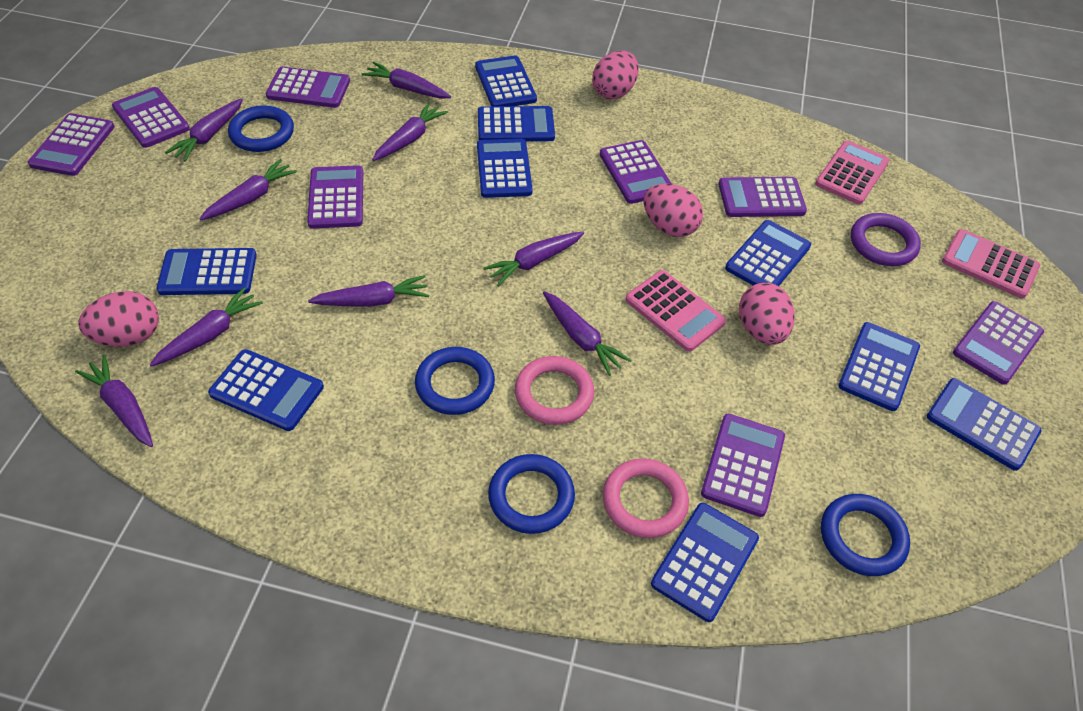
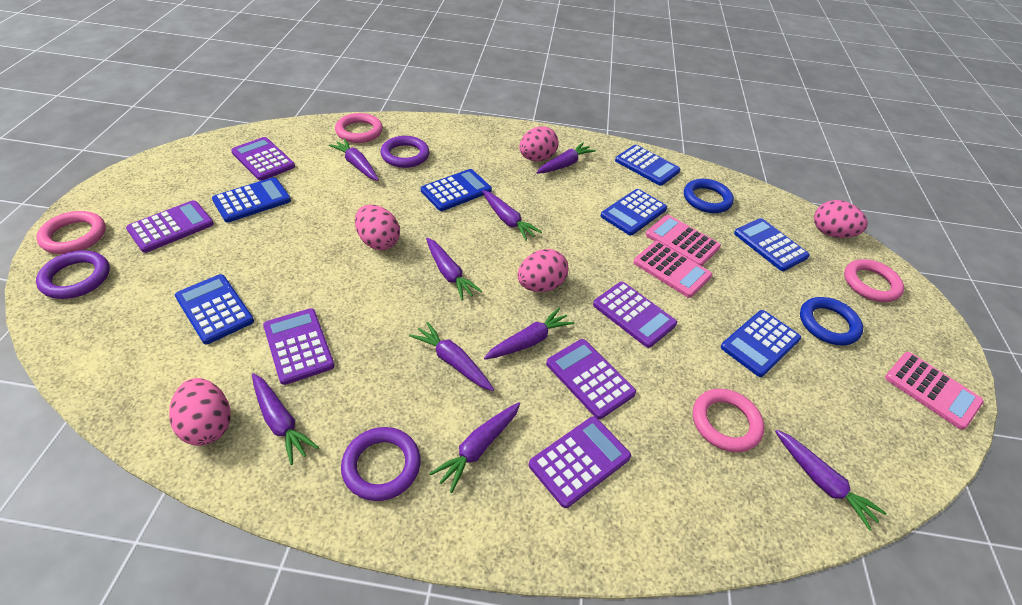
blue calculator: [157,248,257,295] [208,349,324,431] [475,55,537,106] [477,139,533,198] [478,106,555,142] [651,503,759,622] [725,220,811,286] [838,322,920,411] [927,378,1042,471] = 9 -> [175,274,254,344] [212,177,291,223] [421,169,492,211] [601,189,667,235] [615,145,680,186] [721,310,801,377] [734,218,810,271] = 7
blue ring: [228,105,294,152] [415,347,495,415] [488,454,575,534] [821,494,910,576] = 4 -> [684,179,734,213] [800,297,863,346] = 2
pink egg: [78,291,159,347] [592,51,639,99] [643,184,703,237] [739,283,795,345] = 4 -> [169,378,231,446] [355,205,400,250] [517,249,568,292] [519,126,558,161] [814,200,868,238] = 5
pink ring: [515,356,594,425] [603,458,689,538] = 2 -> [36,211,106,254] [335,113,383,143] [693,389,764,452] [844,259,904,302] = 4
purple calculator: [28,113,115,176] [112,87,190,148] [266,67,350,108] [307,165,363,229] [600,140,672,204] [701,414,785,517] [718,177,807,217] [953,301,1044,385] = 8 -> [126,200,214,253] [231,137,295,181] [263,308,335,385] [529,417,631,508] [546,339,636,419] [593,282,677,348] = 6
purple ring: [851,213,921,266] = 1 -> [36,251,110,299] [341,427,421,501] [380,136,429,168] = 3

